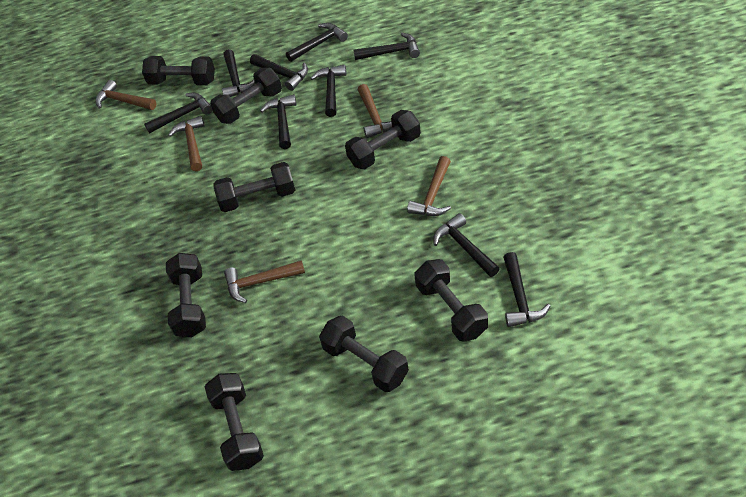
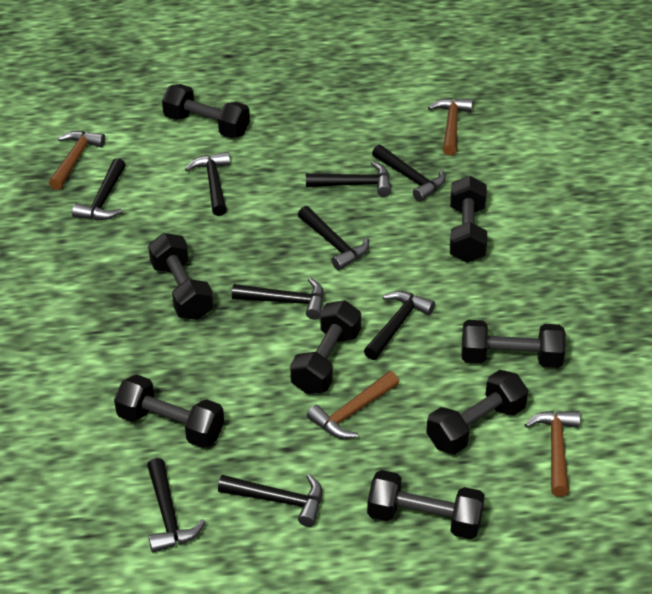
brown hammer: [96,80,156,110] [168,116,205,171] [224,260,305,303] [358,84,392,138] [407,156,451,216] = 5 -> [49,131,105,190] [307,371,399,439] [428,98,472,156] [524,411,580,497] = 4

